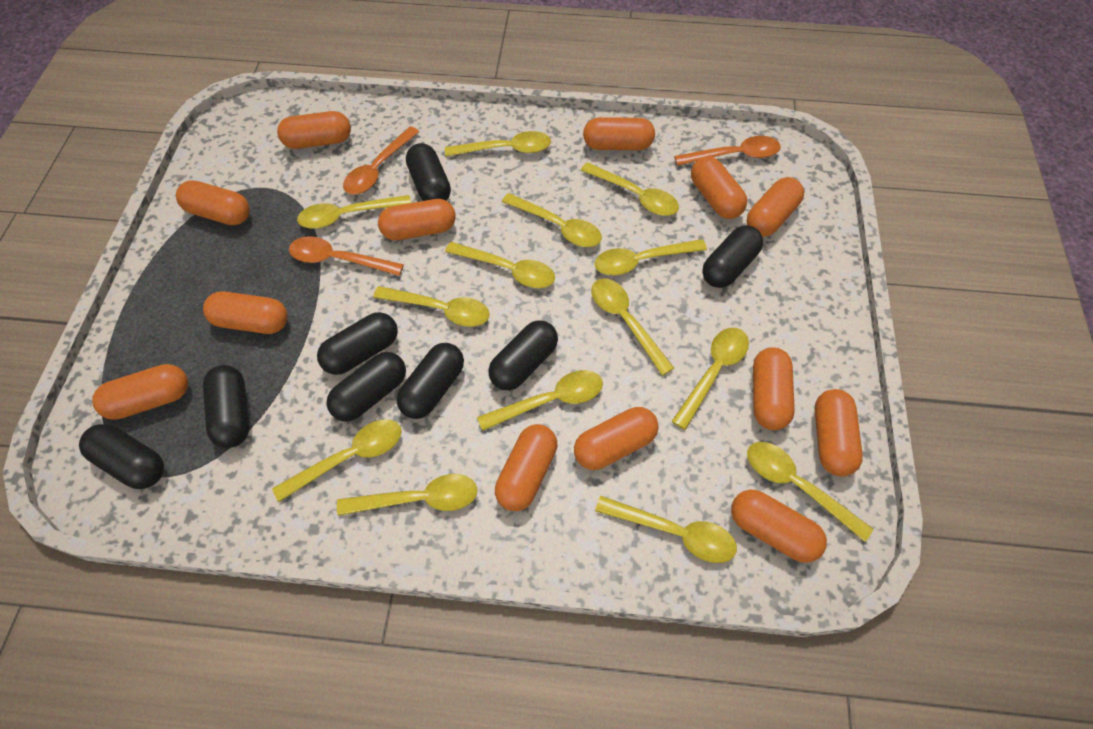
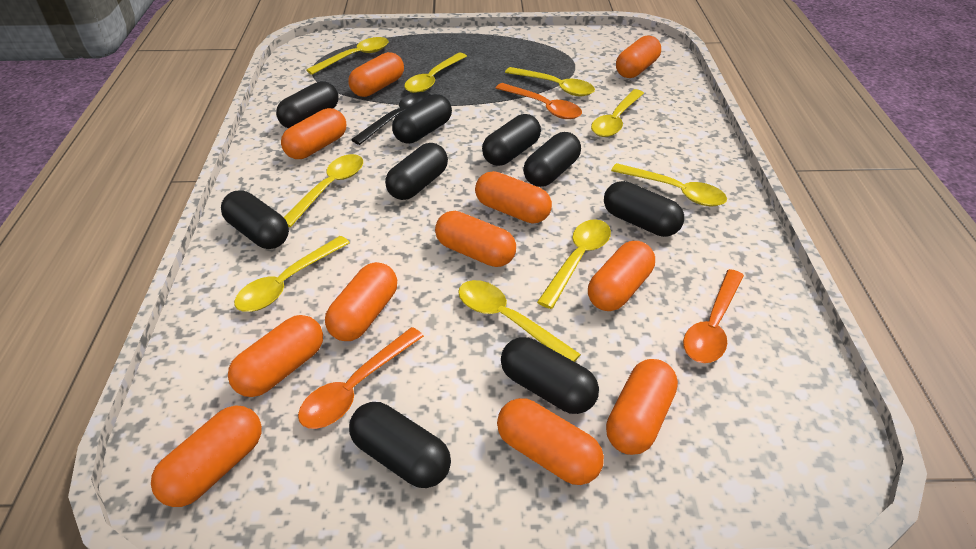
black capsule: [79,424,164,489] [203,365,250,448] [317,312,398,375] [326,352,406,422] [396,343,464,419] [406,143,451,201] [488,320,558,390] [702,225,763,288] = 8 -> [221,190,289,249] [276,81,338,128] [349,402,451,488] [385,143,448,200] [392,94,452,143] [482,114,541,166] [501,337,599,414] [523,132,581,187] [604,181,684,237] = 9
black spoon: none = 0 -> [351,92,431,145] = 1
orange capsule: [92,364,188,420] [176,180,250,225] [203,291,288,334] [277,111,351,149] [378,199,456,240] [495,424,557,511] [574,407,659,470] [583,117,655,150] [691,156,747,219] [731,490,827,563] [747,177,804,237] [753,347,795,430] [815,389,863,477] = 13 -> [151,406,262,507] [228,315,323,397] [281,108,346,159] [325,262,397,341] [349,52,404,97] [435,211,516,267] [475,171,552,224] [497,398,604,485] [588,241,655,311] [606,359,678,455] [616,35,661,78] = 11
yellow spoon: [272,419,402,502] [297,195,411,229] [337,474,478,516] [373,286,490,327] [445,131,551,157] [445,242,555,288] [477,370,603,431] [502,193,602,247] [581,162,679,216] [591,279,674,375] [594,239,707,275] [595,496,737,563] [671,328,749,430] [747,442,873,542] = 14 -> [234,236,350,312] [284,154,363,227] [306,37,388,75] [404,53,467,93] [458,280,581,362] [505,67,595,96] [537,219,611,309] [591,89,644,137] [611,163,727,206] = 9

